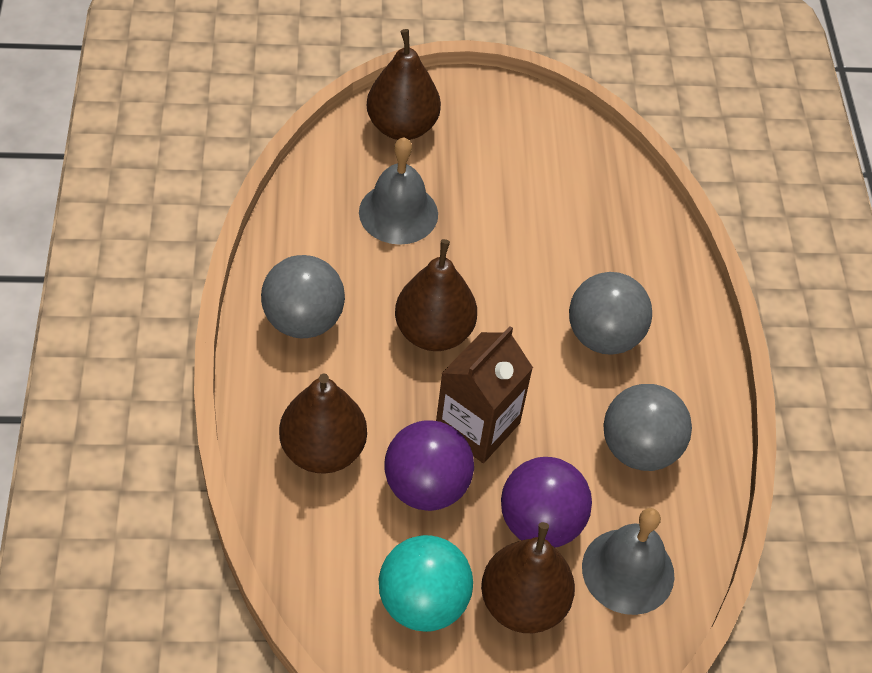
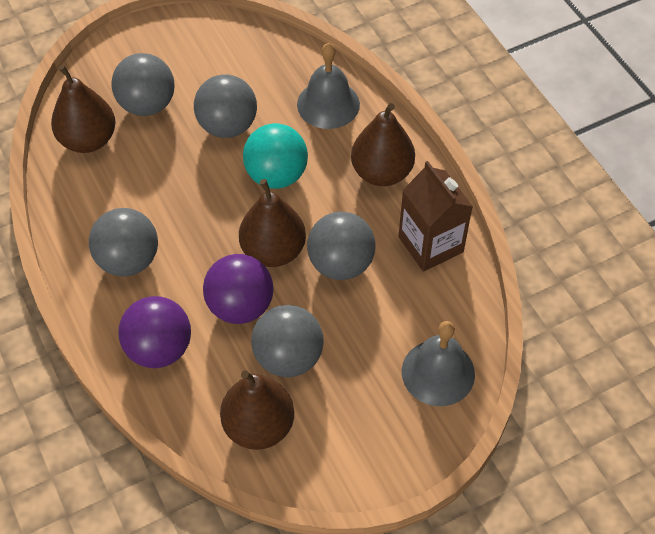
grey ball: [261,255,345,338] [569,272,652,355] [604,384,692,471] = 3 -> [89,208,158,276] [111,53,174,116] [194,74,257,138] [251,305,324,377] [307,212,375,280] = 5

